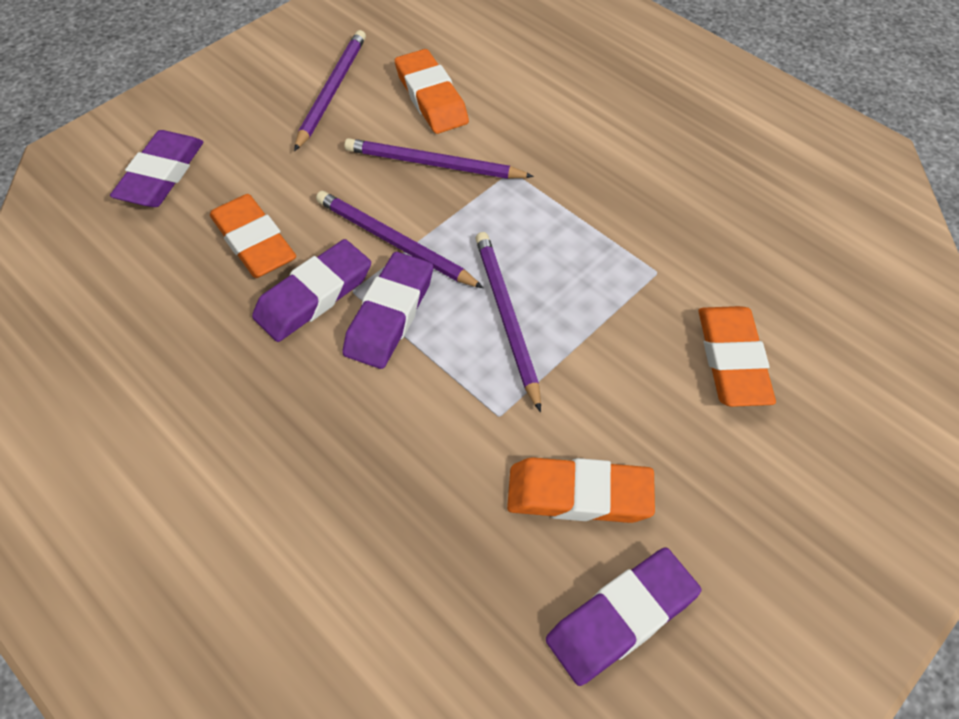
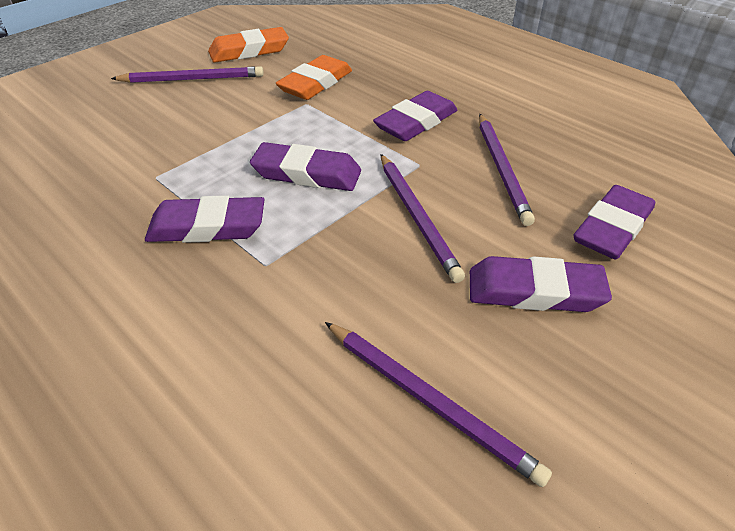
orange eraser: [210,194,296,278] [395,49,469,134] [507,457,655,523] [698,306,776,407] = 4 -> [208,27,289,62] [276,55,352,100] = 2
purple eraser: [110,130,203,207] [252,239,371,342] [343,252,433,369] [546,547,701,686] = 4 -> [145,195,265,243] [250,142,361,191] [373,91,457,141] [470,256,612,312] [573,185,655,259] = 5

